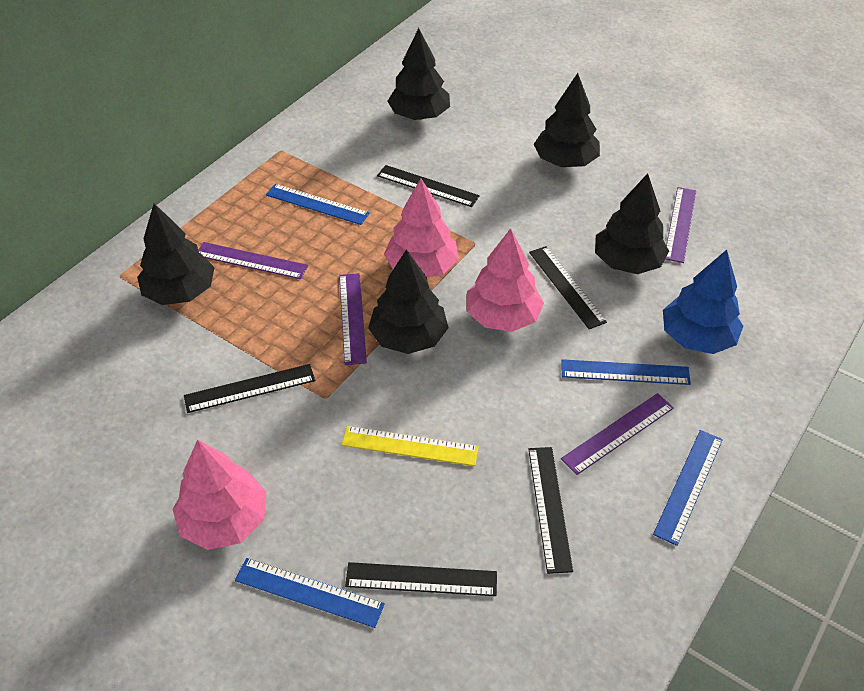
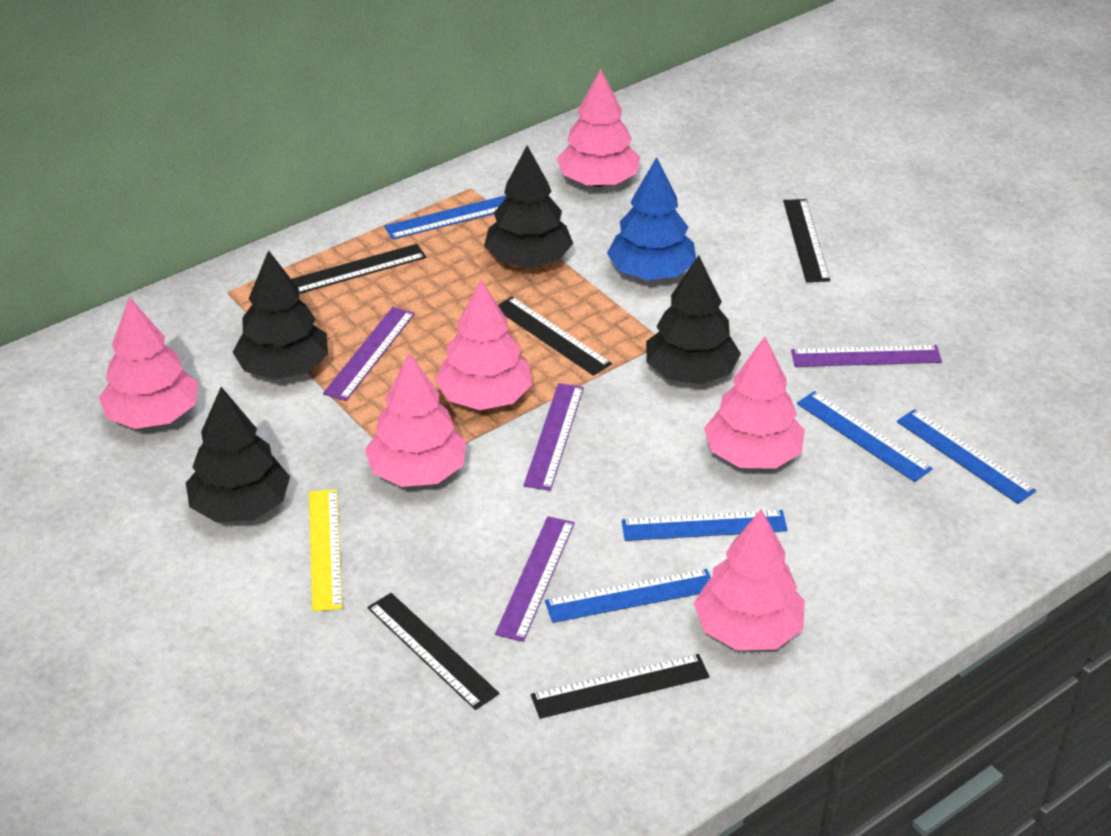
black tree: [137,203,215,305] [368,249,449,354] [387,28,450,120] [534,73,600,167] [595,173,669,274] = 5 -> [186,387,290,522] [233,250,328,380] [484,145,573,268] [646,255,741,384] = 4
blue ruler: [235,558,385,628] [266,184,370,225] [561,359,691,385] [653,430,723,546] = 4 -> [384,195,507,240] [545,569,711,623] [622,510,788,541] [797,391,933,482] [897,409,1036,504] = 5
pink tree: [173,440,266,550] [384,179,459,277] [467,228,544,332] = 3 -> [99,297,198,429] [365,353,467,487] [435,280,532,410] [557,69,640,187] [694,509,805,651] [704,336,805,469] = 6

